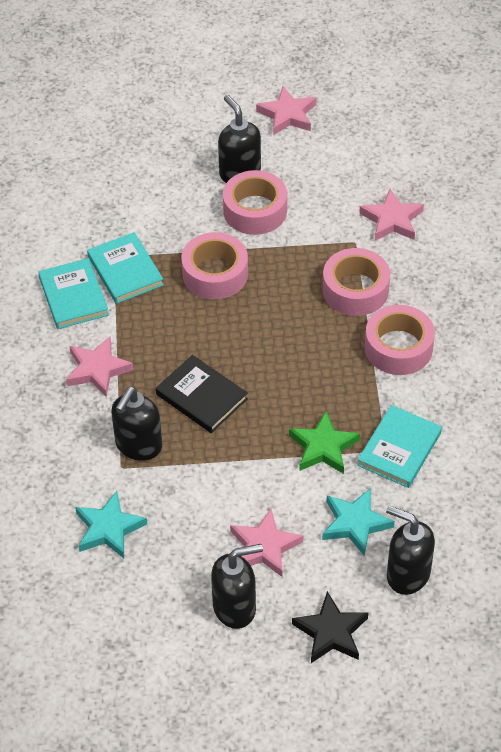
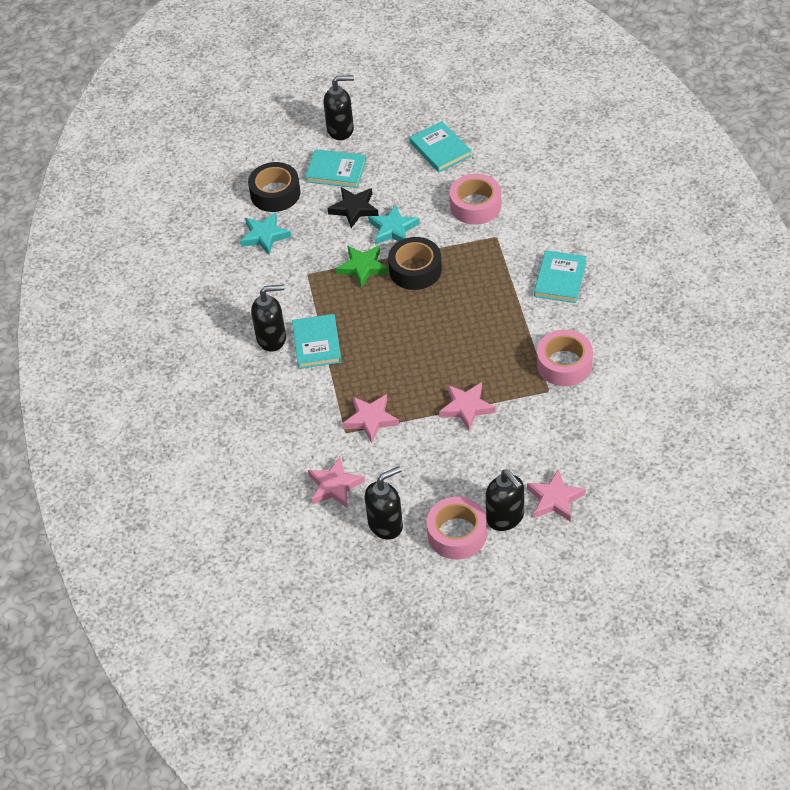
black book: [156,355,248,433] = 1 -> none = 0
black tape: none = 0 -> [248,162,301,212] [388,237,442,290] = 2
pink tape: [181,232,248,299] [223,170,287,235] [323,248,390,316] [365,305,435,375] = 4 -> [427,497,487,560] [450,174,501,225] [537,330,593,386] = 3
turquoise book: [38,258,109,329] [87,232,164,304] [357,405,442,488] = 3 -> [292,314,342,369] [305,149,367,188] [410,121,471,172] [534,250,587,303] = 4

